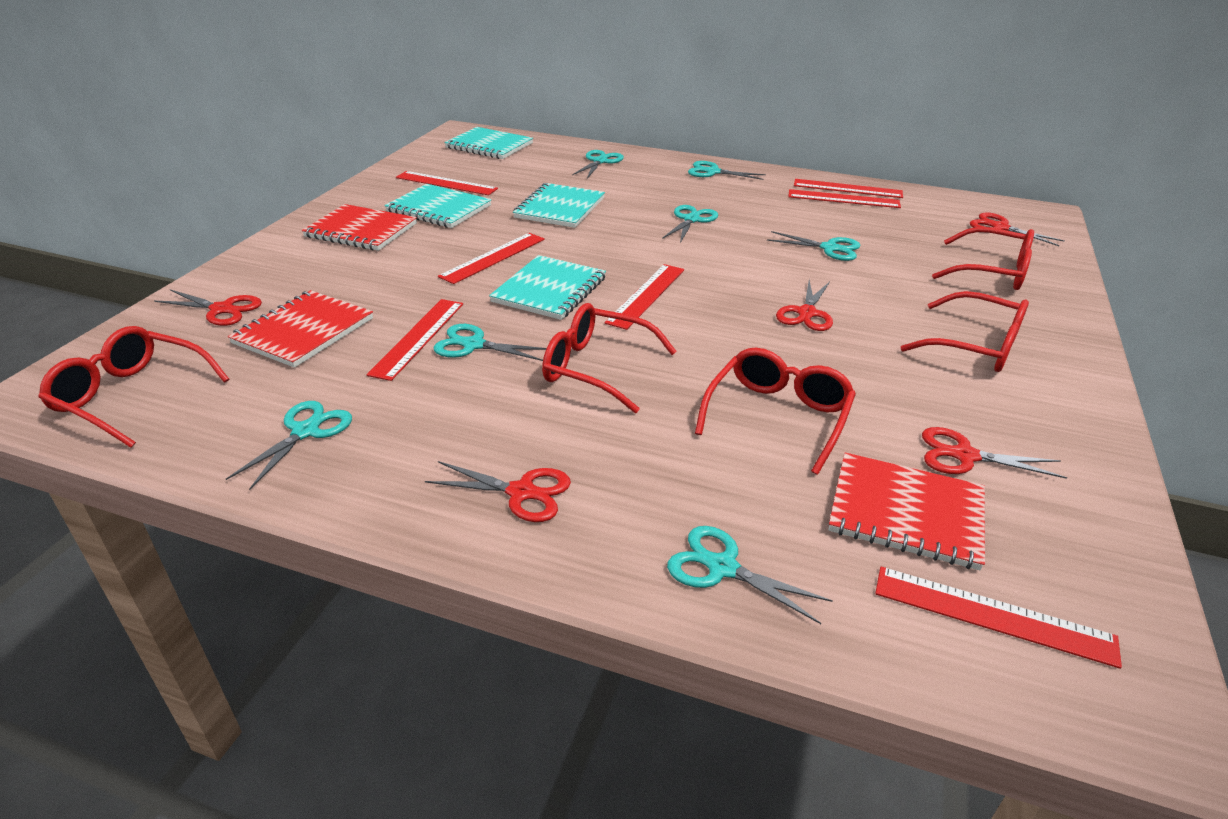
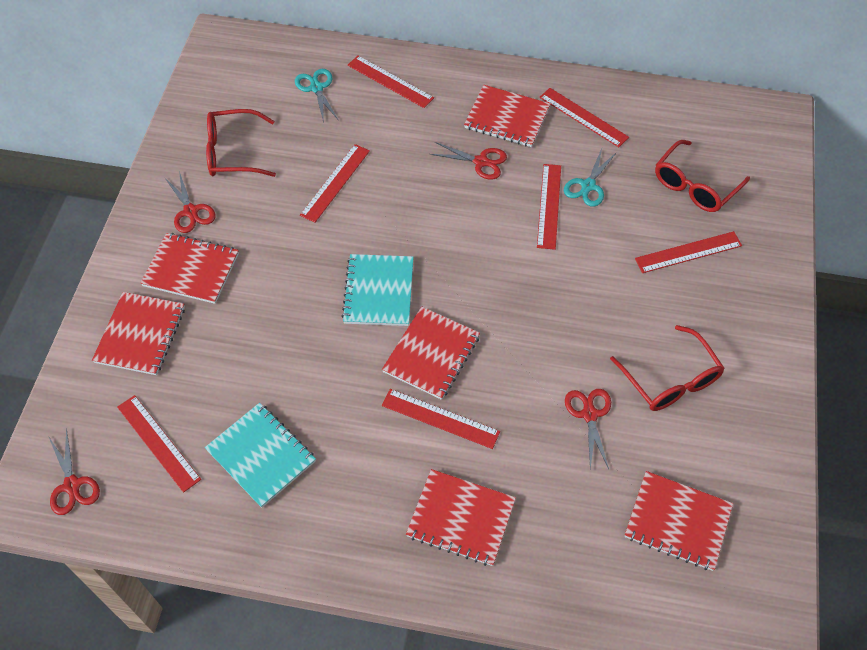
red glasses: [39,326,229,448] [542,303,677,413] [695,348,856,475] [901,291,1029,372] [932,227,1034,290] = 5 -> [206,109,276,177] [610,325,725,411] [655,140,750,212] = 3
red notebook: [228,290,373,368] [302,204,417,251] [828,453,985,570] = 3 -> [92,292,185,375] [141,233,239,304] [382,307,480,400] [406,469,516,566] [464,85,550,147] [625,471,733,571] = 6
red scissors: [154,289,262,326] [425,461,571,522] [776,280,833,331] [922,427,1067,479] [970,213,1065,246] = 5 -> [48,428,100,515] [164,171,215,233] [430,142,507,180] [565,389,611,469] = 4
turquoise notebook: [384,184,492,228] [444,127,533,159] [489,255,606,320] [513,183,605,228] = 4 -> [205,403,316,508] [341,254,414,326] = 2
turquoise scissors: [226,401,352,490] [434,324,546,361] [572,150,624,178] [662,205,718,243] [667,526,833,624] [688,161,766,180] [767,231,860,261] = 7 -> [295,69,338,123] [564,149,617,207] = 2

